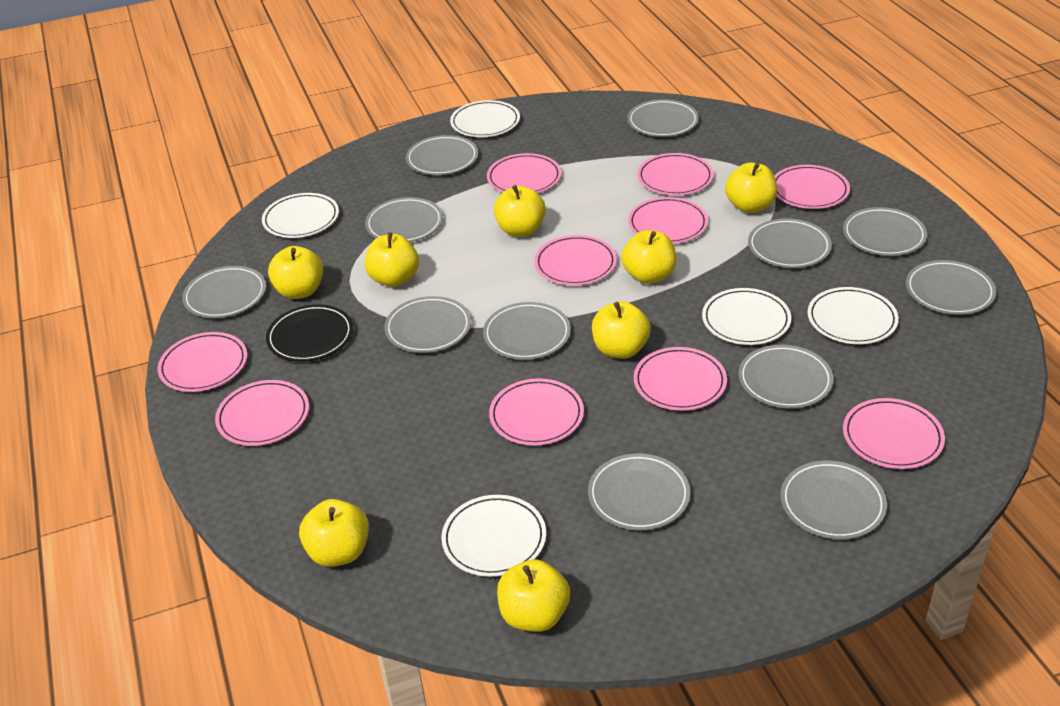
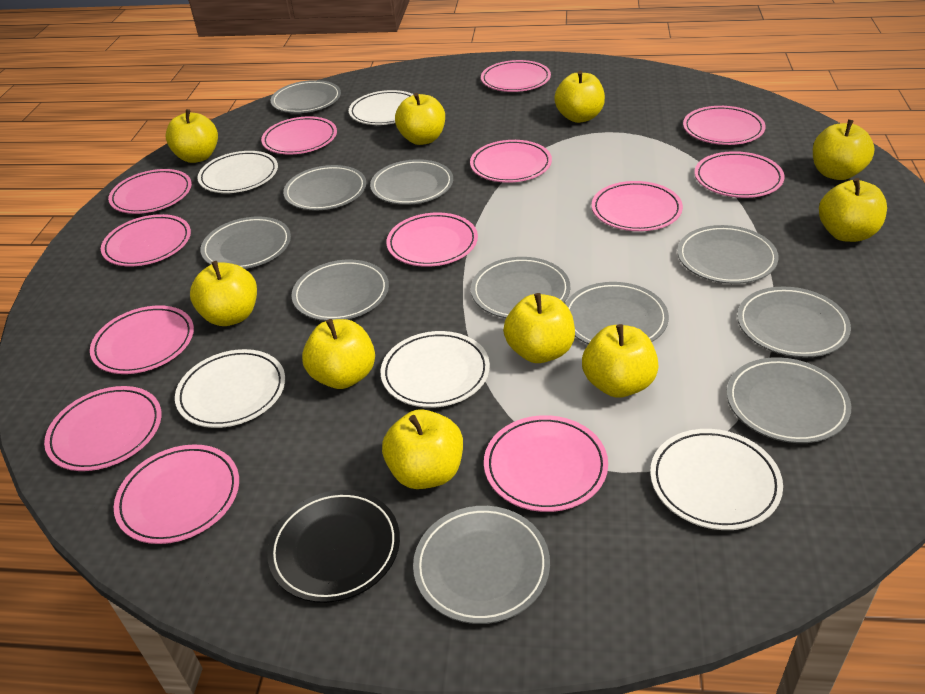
grey plate: [182,266,266,318] [365,197,443,242] [384,296,471,353] [406,135,478,175] [483,302,571,360] [588,453,691,531] [627,99,699,137] [738,345,833,408] [748,218,832,268] [780,461,887,540] [843,207,927,256] [906,260,996,315] = 12 -> [200,217,291,269] [271,80,341,113] [283,165,366,211] [291,260,389,321] [370,159,453,205] [413,506,550,624] [471,257,570,318] [565,282,669,344] [677,225,779,284] [727,357,851,443] [737,286,851,358] = 11
pink plate: [157,332,247,392] [215,380,309,446] [487,153,561,193] [489,378,584,446] [534,235,617,286] [628,197,708,244] [634,347,727,411] [637,153,714,195] [775,165,850,209] [843,398,945,469] = 10 -> [44,386,162,471] [90,306,194,374] [101,214,191,266] [108,169,192,214] [114,444,239,544] [261,116,337,154] [386,213,478,267] [470,140,552,183] [481,60,551,92] [484,415,608,512] [592,181,683,231] [683,106,766,145] [694,151,785,198] = 13
yellow apple: [268,246,323,299] [299,499,369,567] [364,232,419,287] [494,185,546,237] [497,559,570,632] [592,301,651,359] [621,230,676,284] [725,162,777,213] = 8 -> [165,109,218,163] [190,261,257,326] [302,319,375,389] [382,409,463,489] [395,93,445,145] [503,293,575,363] [554,71,605,123] [582,324,659,398] [813,119,875,180] [819,178,887,242] = 10

